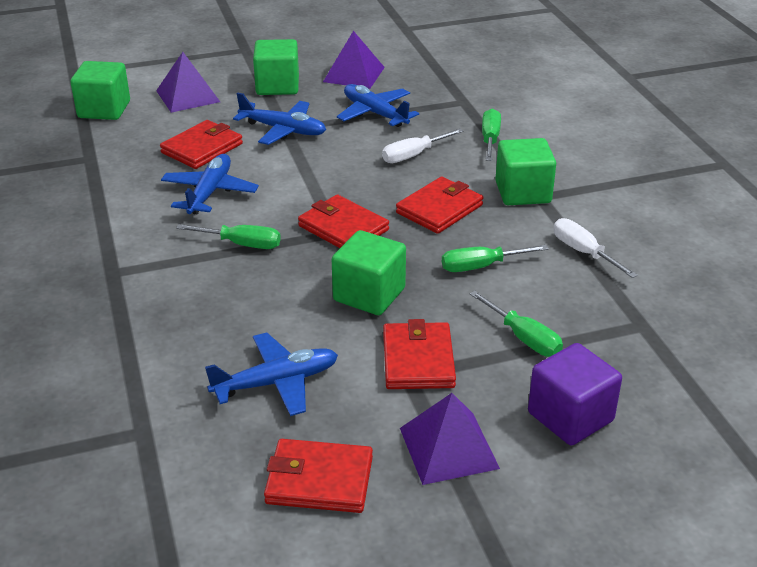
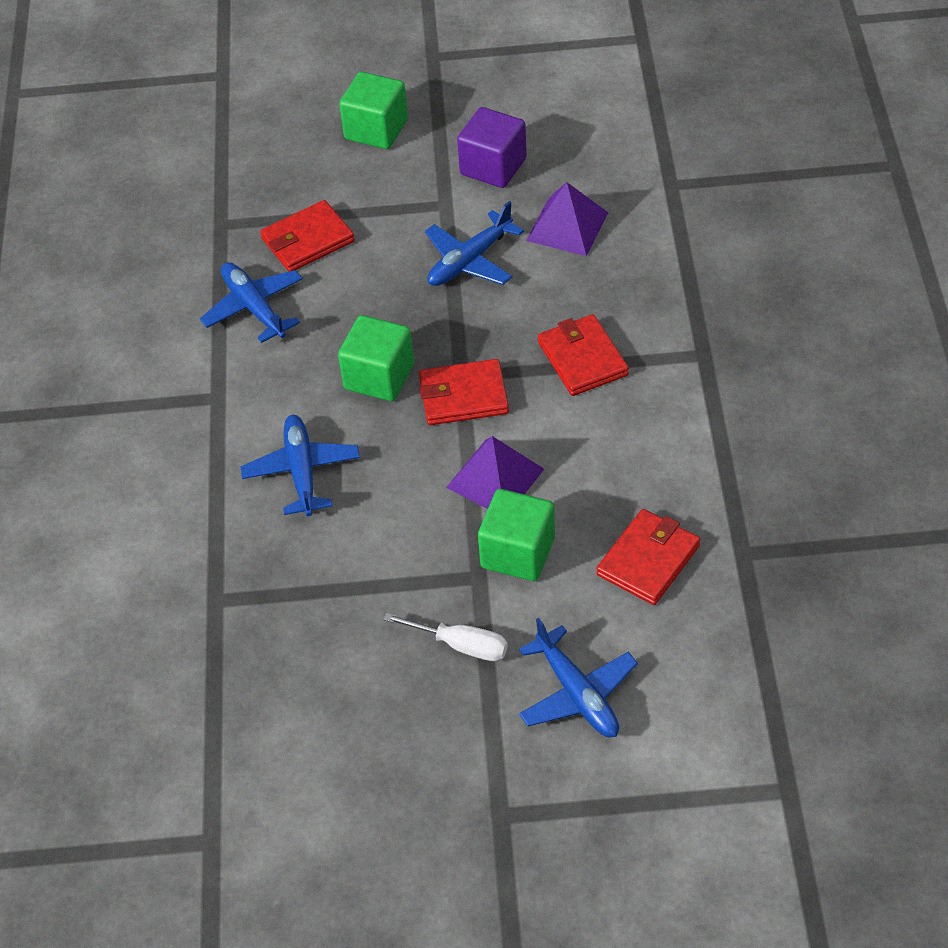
green cube: [70,61,130,120] [253,39,299,95] [332,230,406,315] [495,138,556,205] = 4 -> [338,315,414,401] [339,72,408,149] [478,489,555,581] = 3
green screwdriver: [176,224,281,249] [442,245,549,272] [470,291,563,357] [482,108,501,161] = 4 -> none = 0
purple pyramid: [156,52,220,113] [323,31,385,89] [400,393,500,485] = 3 -> [446,436,544,509] [526,182,608,256] = 2
red wallet: [160,120,243,169] [264,439,373,513] [298,195,389,248] [383,319,456,389] [396,177,483,234] = 5 -> [260,200,355,272] [419,359,509,425] [538,314,629,396] [597,509,700,605] = 4
white screwdriver: [382,128,463,163] [553,218,638,278] = 2 -> [383,613,508,661] = 1

